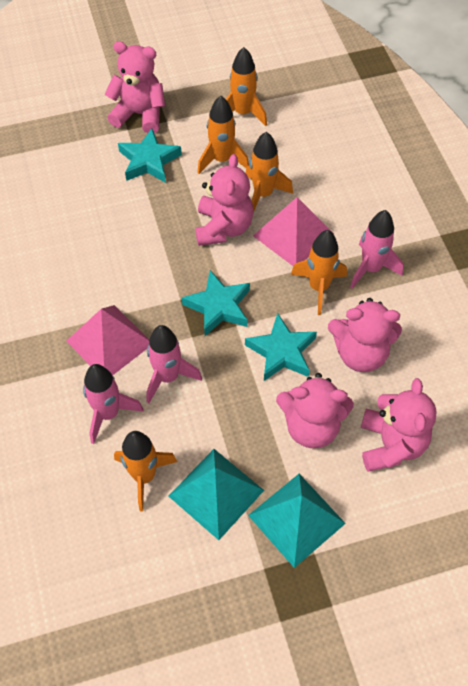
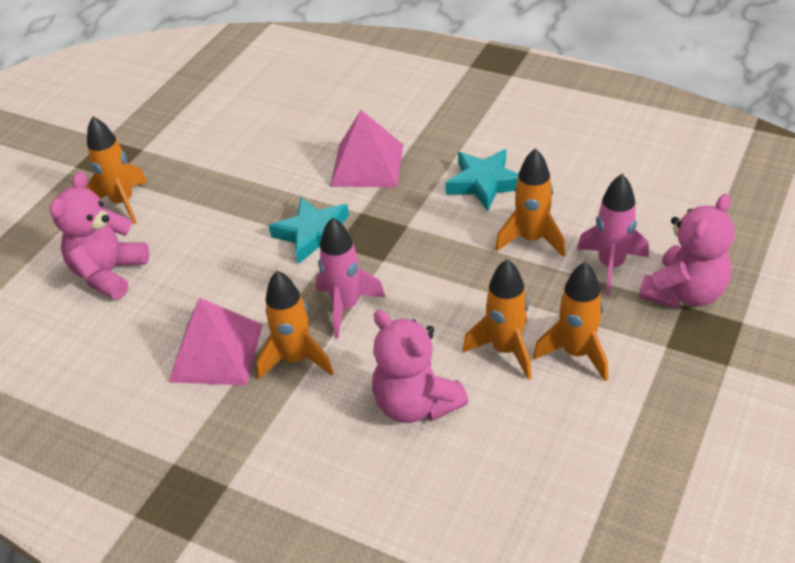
pink rocket: [83,364,144,444] [146,325,202,403] [350,210,404,289] = 3 -> [316,217,385,338] [577,174,649,295] = 2
pink teddy bear: [104,41,165,133] [195,154,254,246] [276,373,354,448] [328,298,402,372] [361,378,436,472] = 5 -> [50,172,149,300] [372,310,468,423] [639,194,734,308] = 3
turquoise pyramid: [169,449,264,540] [248,474,346,568] = 2 -> none = 0
turquoise star: [118,128,182,183] [182,270,250,336] [245,313,317,381] = 3 -> [269,197,349,264] [445,149,519,211] = 2

